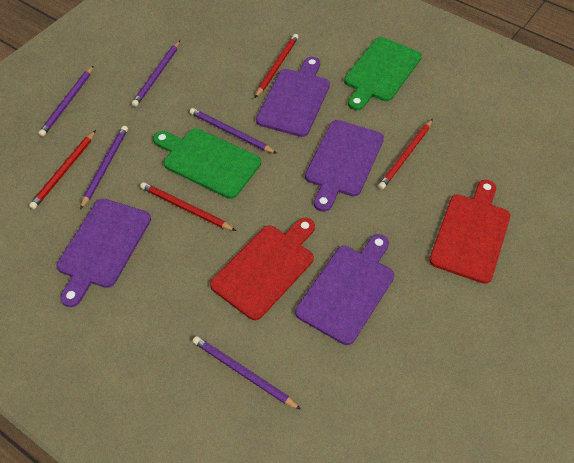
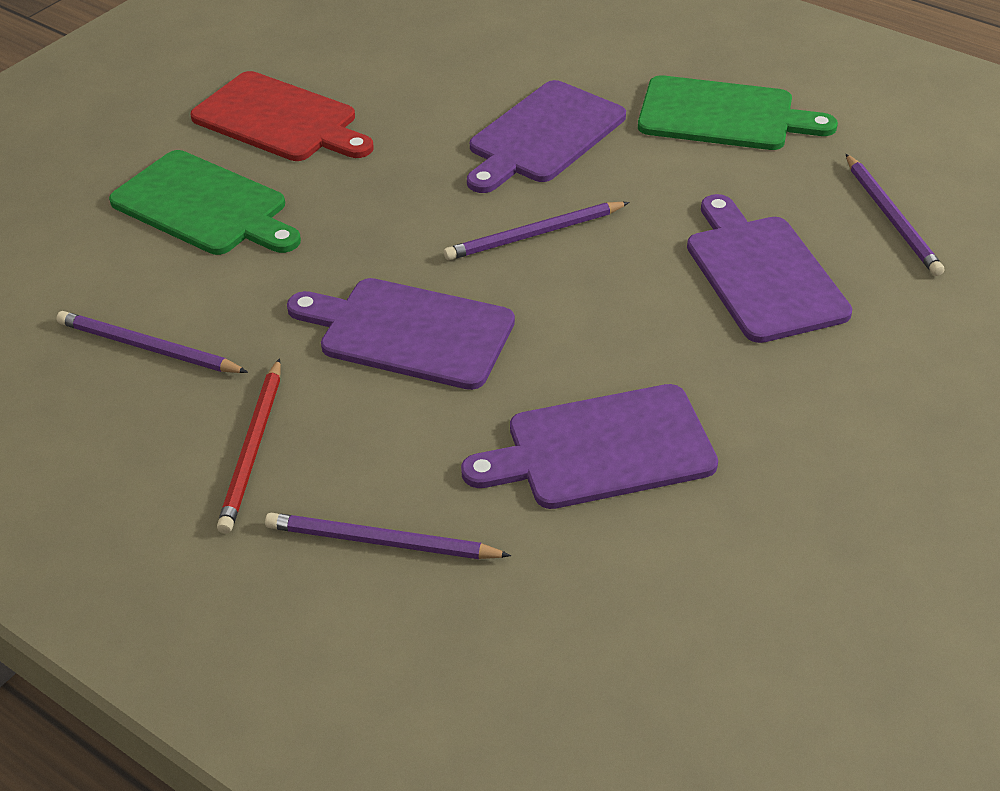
purple pencil: [38,66,93,137] [80,126,128,210] [132,41,180,107] [190,108,277,154] [193,336,301,410] = 5 -> [57,311,248,373] [265,513,511,559] [444,202,630,260] [846,154,944,276] = 4
red cutting board: [210,218,315,320] [429,180,510,284] = 2 -> [190,71,374,161] = 1
red pencil: [29,130,96,209] [140,182,236,231] [255,34,298,98] [378,119,433,189] = 4 -> [217,358,281,534] = 1

